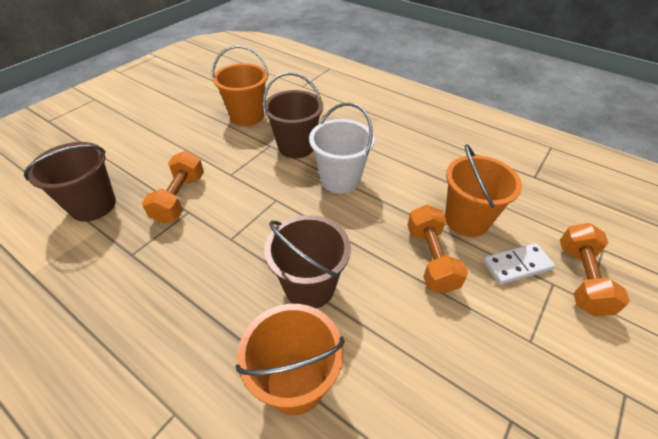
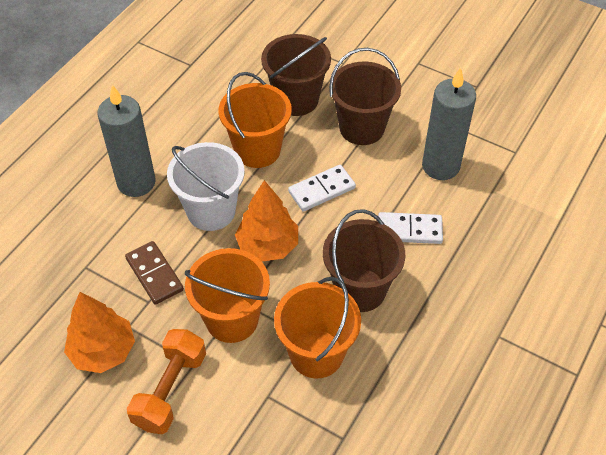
brown domino: none = 0 -> [125,241,184,305] = 1
grey candle: none = 0 -> [98,85,156,197] [422,67,476,180] = 2
orange dumbbell: [142,151,204,224] [407,205,468,294] [560,223,630,316] = 3 -> [127,329,206,434] = 1
orange tree: none = 0 -> [64,292,135,373] [235,180,298,262] = 2
white domino: [483,243,555,285] = 1 -> [288,165,356,212] [378,212,443,244] = 2

